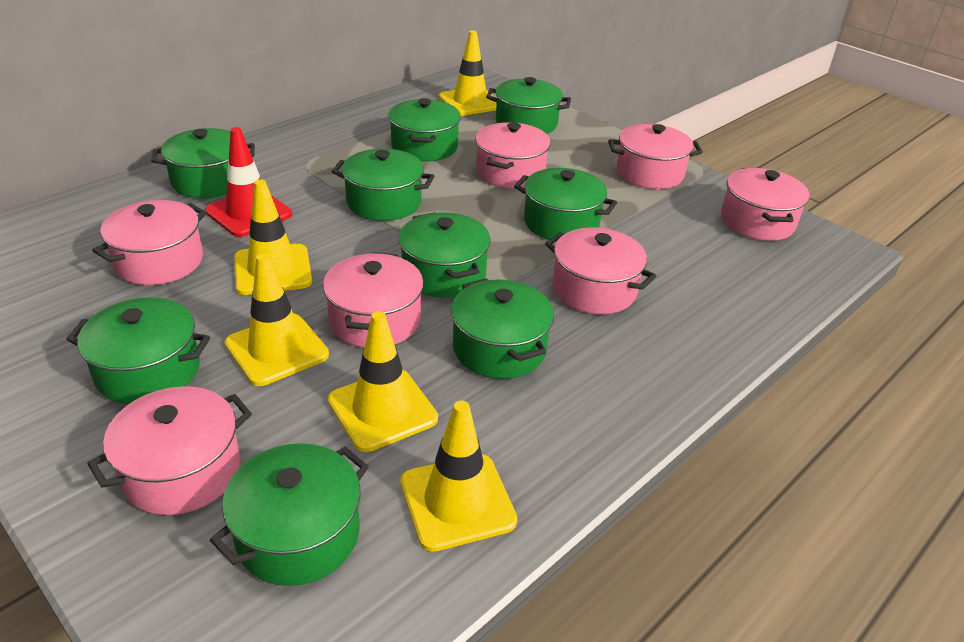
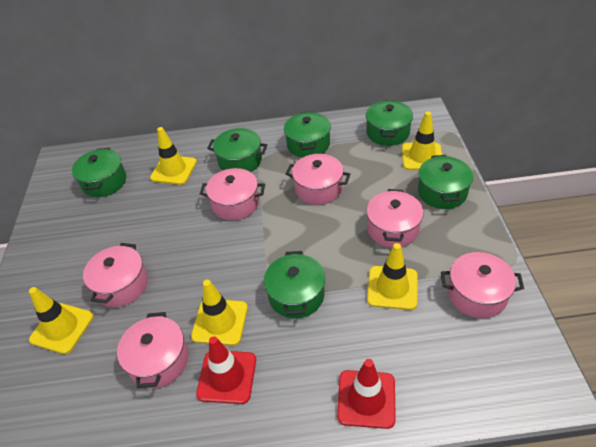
green pot: [66,297,210,404] [151,128,255,198] [210,443,369,586] [332,148,434,221] [388,98,461,161] [399,212,491,298] [451,278,554,379] [486,77,571,134] [514,168,617,241] = 9 -> [72,148,126,197] [207,128,267,172] [264,251,325,318] [284,112,331,158] [366,100,413,146] [418,155,473,209] = 6
pink pot: [87,386,252,515] [92,200,207,285] [323,252,424,348] [475,122,550,188] [545,227,656,314] [608,124,703,189] [721,168,810,241] = 7 -> [83,243,148,307] [117,312,188,388] [200,168,265,220] [286,154,350,205] [366,189,424,248] [441,252,524,318] = 6
red traffic cone: [205,127,292,237] = 1 -> [196,336,256,404] [337,359,396,429] = 2

